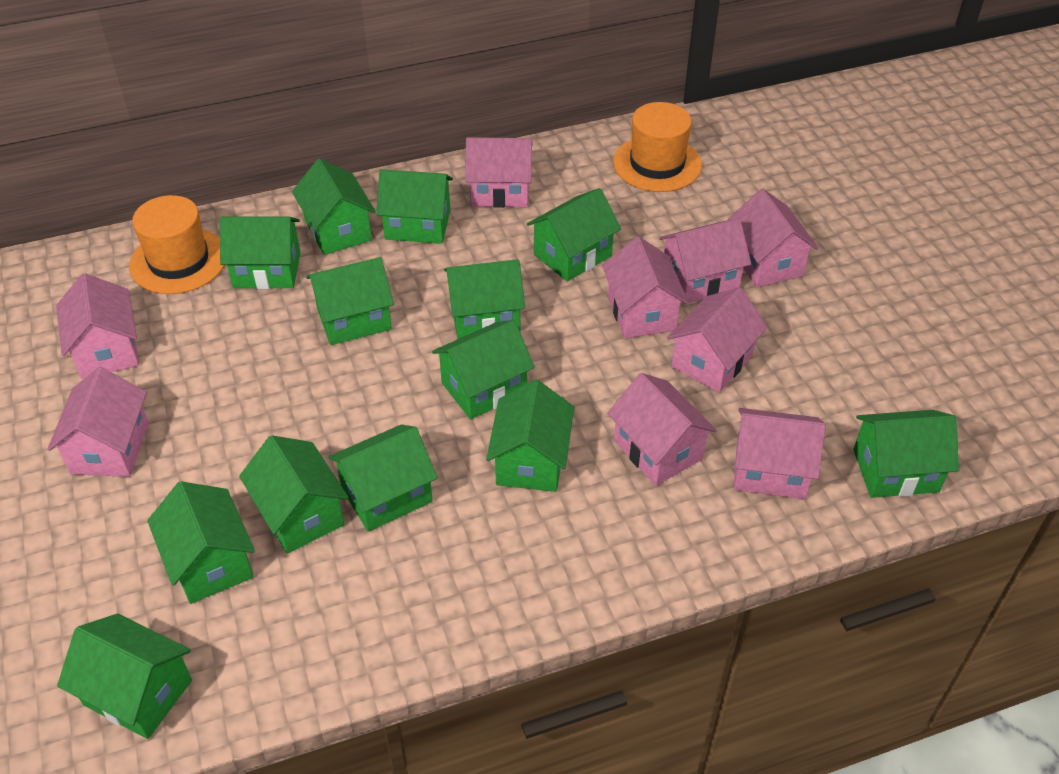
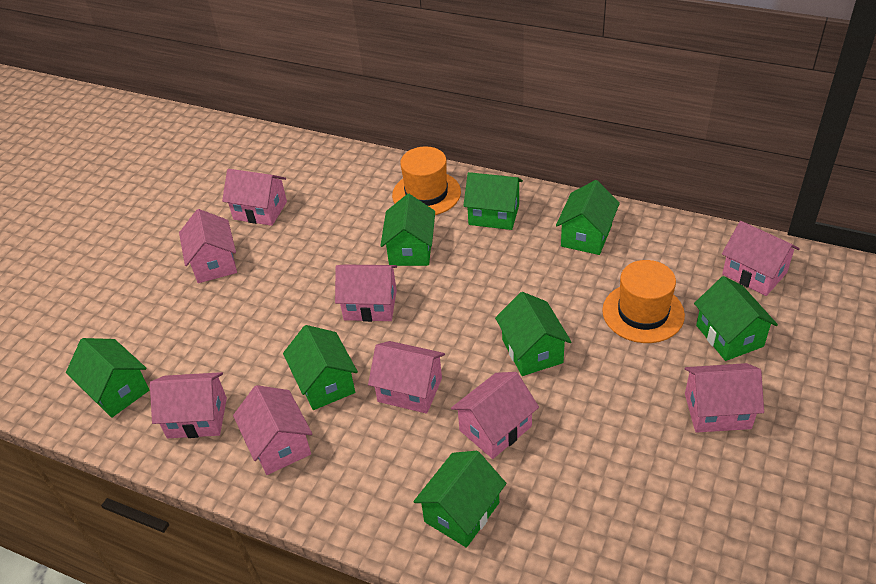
green house: [57,613,192,739] [147,481,255,604] [220,217,301,289] [239,435,349,553] [292,159,376,255] [306,257,394,345] [329,424,437,532] [376,169,453,244] [432,320,535,419] [444,259,525,339] [486,379,574,492] [527,188,621,282] [853,410,959,498] = 13 -> [66,338,149,418] [283,325,358,410] [380,194,435,266] [413,451,506,548] [463,172,523,230] [495,292,571,376] [556,180,620,255] [694,276,778,361] = 8

